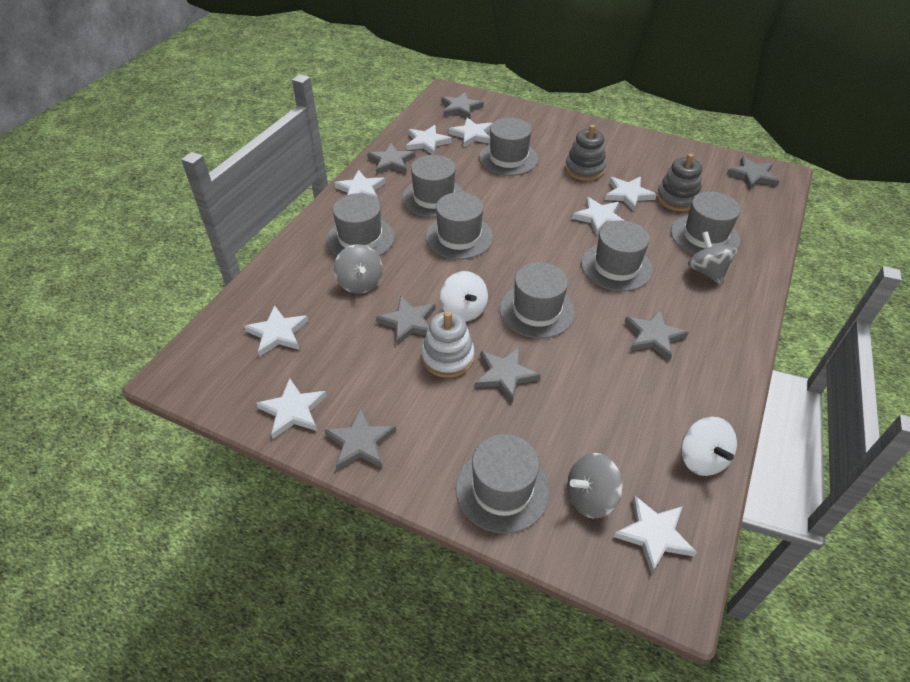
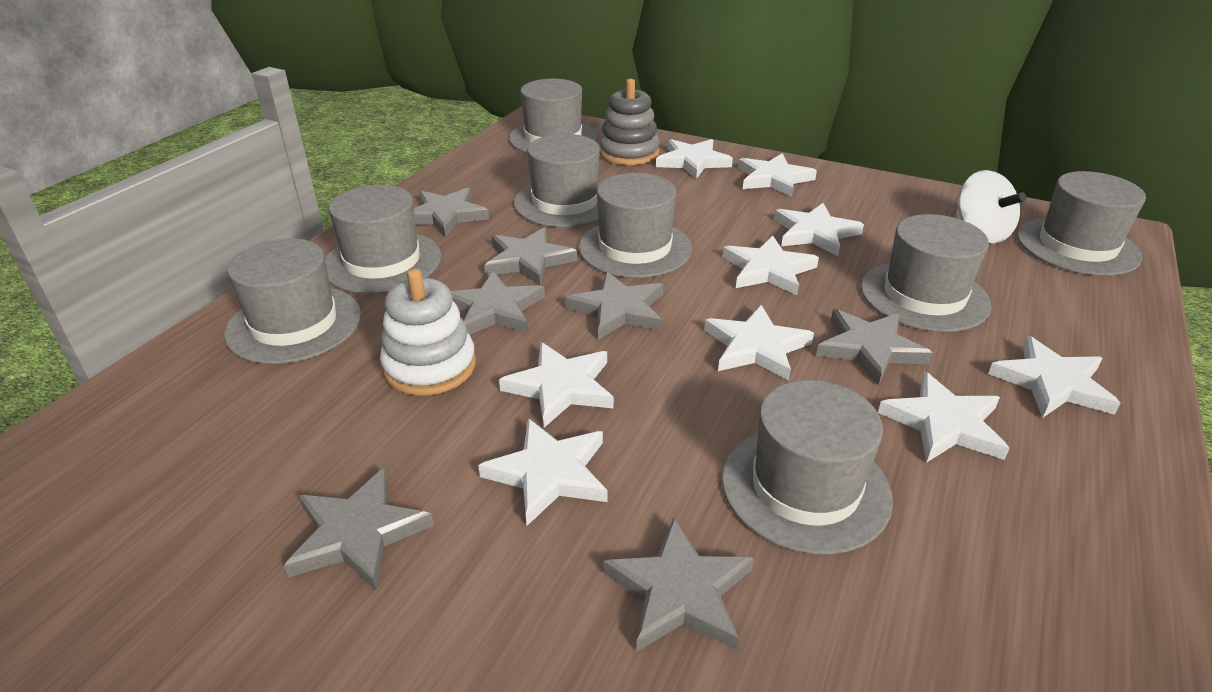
grey spinning top: [334,244,383,294] [567,453,623,518] [688,231,737,284] = 3 -> none = 0
grey stacking toy: [565,125,606,181] [656,154,702,212] = 2 -> [599,79,660,165] = 1
white spinning top: [440,271,488,322] [681,417,737,476] = 2 -> [956,170,1026,243] = 1
white star: [244,305,308,357] [256,378,327,439] [334,170,385,200] [406,125,452,155] [448,117,492,148] [572,197,625,235] [605,177,657,212] [613,495,697,574] = 8 -> [478,418,608,526] [499,342,614,428] [656,139,733,179] [704,305,814,381] [723,235,819,295] [738,153,817,197] [774,203,864,256] [878,371,1010,463] [988,336,1121,418] = 9

